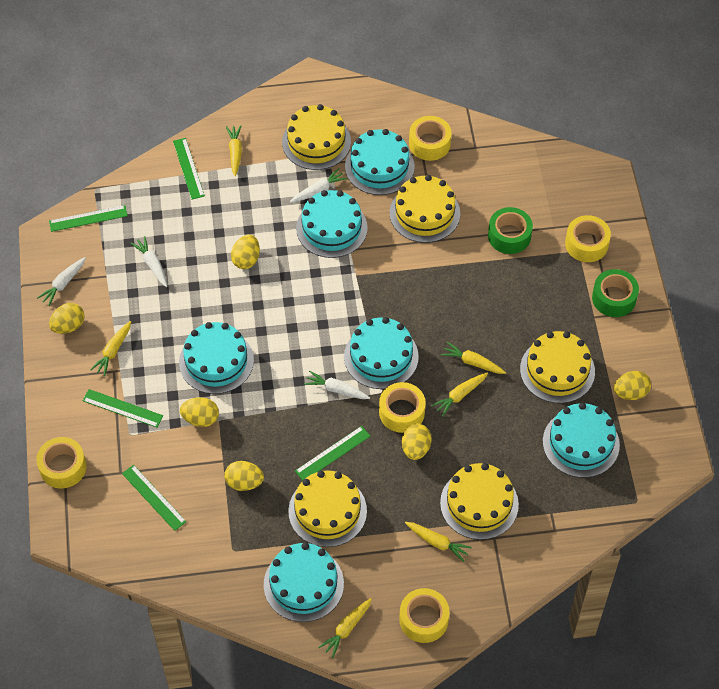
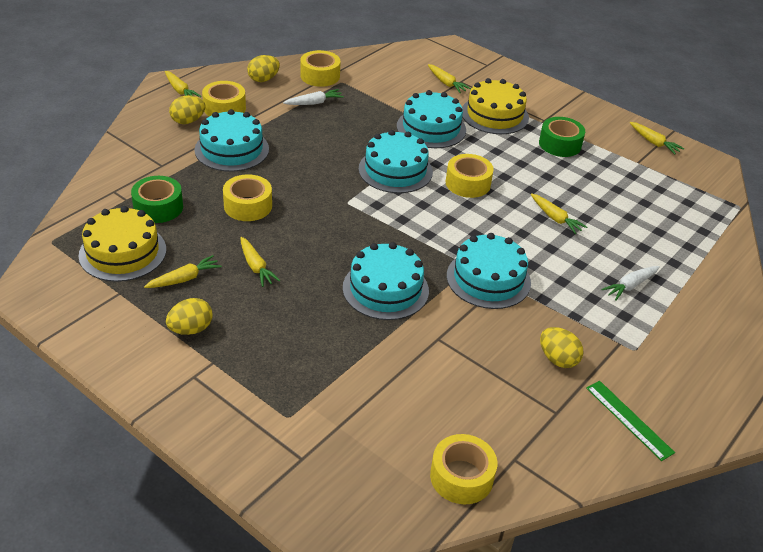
green ruler: [49,205,128,232] [82,389,163,428] [122,465,186,531] [173,138,205,200] [295,426,370,481] = 5 -> [586,381,675,461] = 1
turquoise cake: [179,322,254,394] [264,543,344,622] [296,190,368,258] [344,317,419,389] [345,129,415,195] [543,403,620,478] = 6 -> [194,109,269,172] [343,242,429,320] [358,130,433,193] [397,90,466,148] [447,233,531,309] = 5
white carrot: [37,257,86,306] [130,236,167,287] [290,168,347,203] [304,371,370,399] = 4 -> [283,89,344,105] [602,266,660,301] = 2
yellow cake: [282,104,351,170] [288,470,367,547] [390,175,460,243] [440,463,519,540] [520,331,595,403] = 5 -> [79,206,166,282] [462,78,529,134] = 2
yellow egg: [49,303,85,334] [180,397,219,427] [224,461,264,491] [231,235,260,269] [402,423,432,460] [613,371,651,400] = 6 -> [166,298,212,335] [169,95,206,124] [247,55,280,82] [540,327,583,368] = 4

